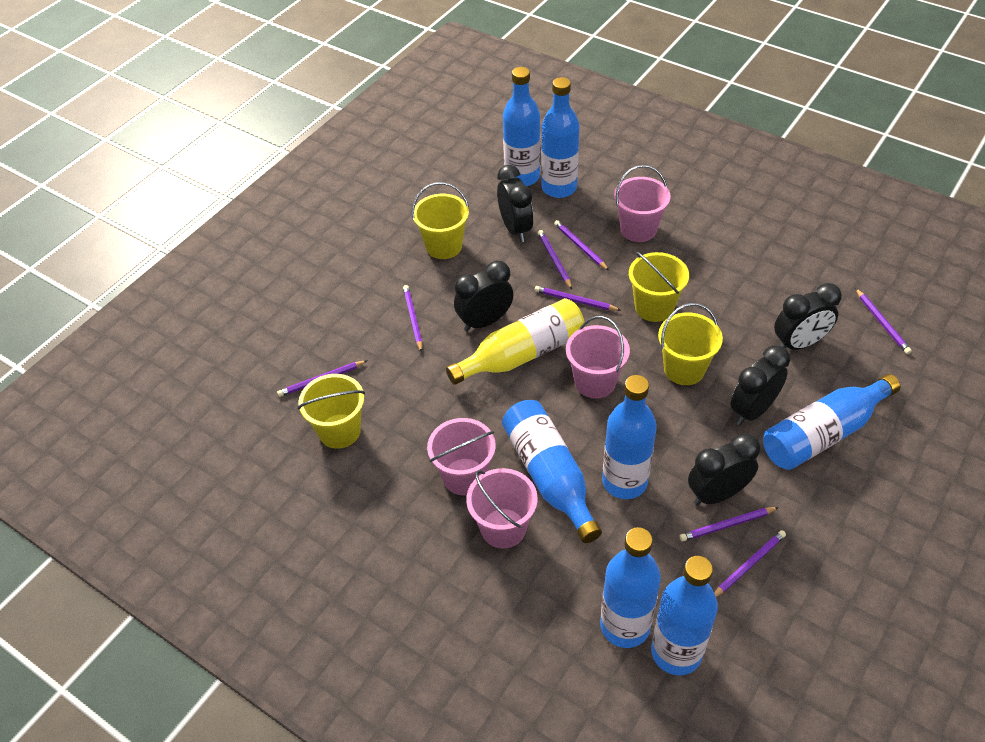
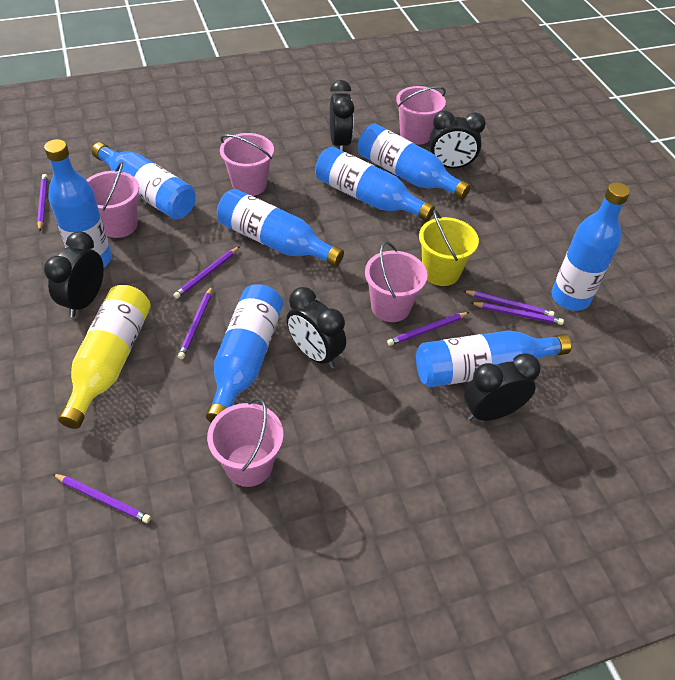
blue bottle: [502,400,602,543] [503,67,540,186] [541,77,580,198] [600,527,661,648] [602,375,657,499] [651,556,718,675] [763,374,900,470] = 7 -> [44,139,112,267] [92,142,196,219] [206,284,283,422] [217,189,344,267] [315,146,435,221] [358,124,471,200] [416,330,571,387] [552,182,630,311] = 8
pink bucket: [427,418,496,496] [466,468,538,549] [566,316,630,399] [614,165,671,242] = 4 -> [87,162,139,238] [207,398,283,487] [220,133,274,196] [365,241,427,322] [396,86,446,145] = 5
purple pencil: [277,361,367,397] [403,285,422,353] [535,286,621,311] [538,230,572,289] [554,220,609,271] [680,507,779,542] [714,530,786,597] [855,288,912,354] = 8 -> [37,174,48,231] [53,474,151,523] [173,247,239,299] [178,286,212,359] [387,312,470,346] [464,290,554,317] [470,302,564,325] = 7
yellow bucket: [298,374,365,449] [412,182,469,259] [629,252,689,322] [658,303,723,385] = 4 -> [419,210,479,286] = 1

